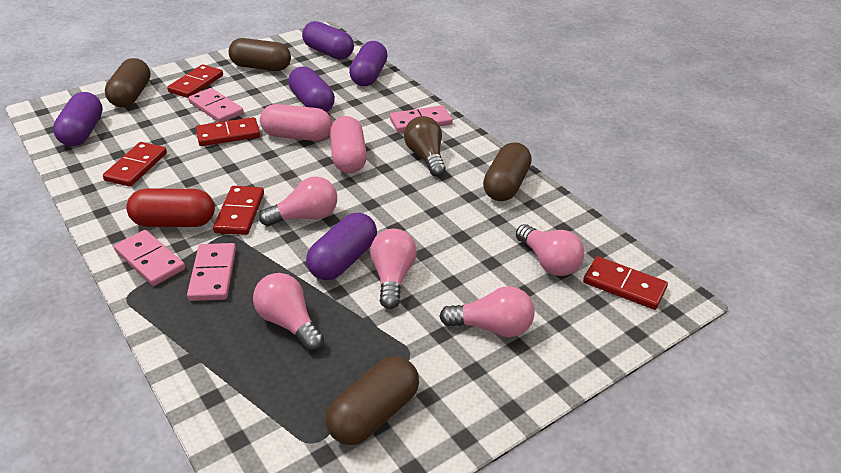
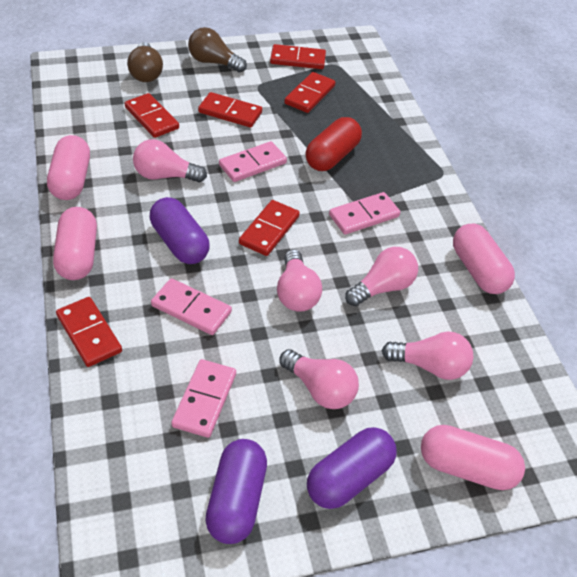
brown capsule: [105,58,151,107] [229,38,291,71] [326,356,419,445] [483,142,532,201] = 4 -> none = 0
brown light bulb: [404,116,446,176] = 1 -> [127,42,163,82] [188,27,247,72] = 2
pink capsule: [260,104,332,141] [330,116,367,173] = 2 -> [47,135,90,200] [53,207,97,280] [421,425,525,490] [453,223,515,294] = 4
purple capsule: [53,92,103,146] [288,66,335,112] [302,21,354,60] [306,213,377,280] [349,41,388,86] = 5 -> [150,197,210,264] [205,439,267,544] [307,427,397,509] = 3
red domino: [103,142,167,187] [167,64,223,98] [196,117,260,146] [213,186,264,235] [583,256,668,310] = 5 -> [56,297,122,367] [125,93,179,138] [198,92,262,128] [239,200,300,256] [270,44,326,69] [284,72,336,113] = 6

